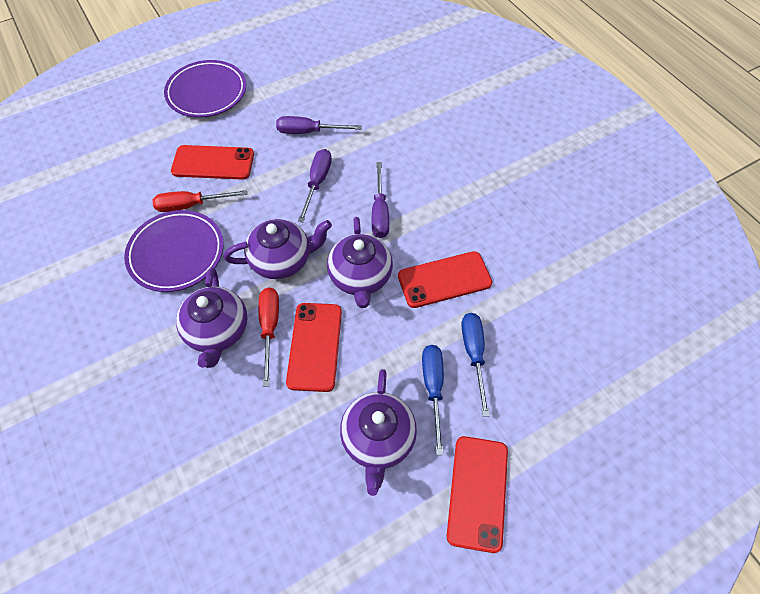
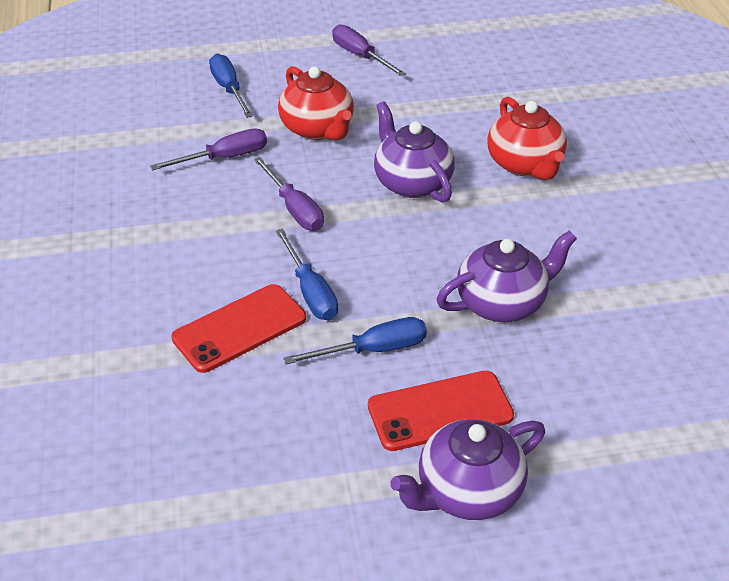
blue screwdriver: [422,345,444,455] [462,313,490,417] = 2 -> [209,54,253,118] [276,229,338,320] [283,317,427,364] = 3
purple plate: [124,210,224,292] [164,60,246,118] = 2 -> none = 0
purple teapot: [176,268,248,368] [224,219,332,279] [327,217,393,308] [340,369,417,496] = 4 -> [374,101,455,203] [390,419,545,520] [437,230,577,322] = 3
red phone: [171,145,254,180] [286,303,342,392] [398,251,492,308] [447,436,508,553] = 4 -> [171,284,306,373] [368,371,514,451] = 2
red screwdriver: [152,190,248,212] [259,287,279,387] = 2 -> none = 0
red teapot: none = 0 -> [278,66,354,140] [487,97,567,180] = 2

